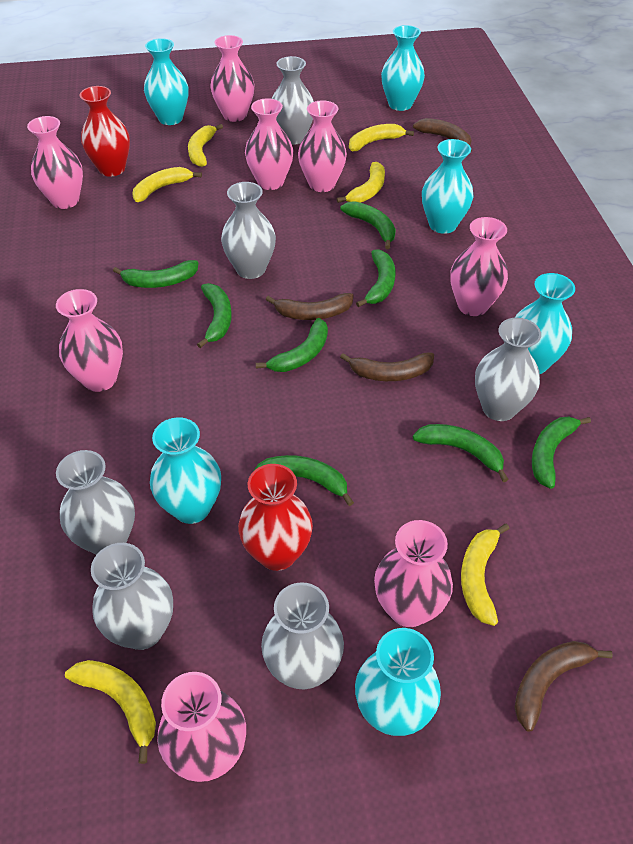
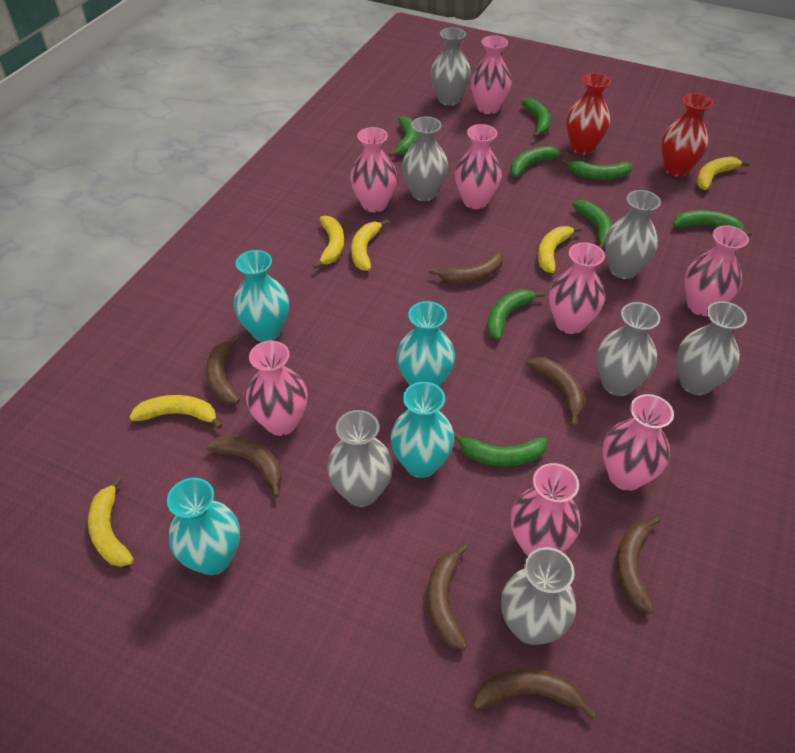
brown banana: [266,293,354,320] [340,352,434,381] [413,118,472,153] [514,641,613,731] = 4 -> [206,335,240,405] [206,435,282,498] [428,544,468,650] [429,251,504,284] [473,668,597,720] [527,357,586,427] [616,516,660,614] = 7
grey vase: [56,450,135,555] [91,543,173,650] [221,182,276,279] [261,582,344,689] [271,56,314,145] [475,318,541,421] = 6 -> [327,410,393,507] [402,117,448,201] [431,27,471,106] [501,547,576,645] [597,302,660,396] [605,190,661,279] [677,301,747,395] = 7
turquoise vase: [144,38,189,125] [150,417,221,524] [355,628,441,736] [381,25,425,111] [422,139,474,234] [515,273,575,374] = 6 -> [167,478,240,575] [234,250,289,342] [390,382,454,478] [397,301,455,387] = 4

